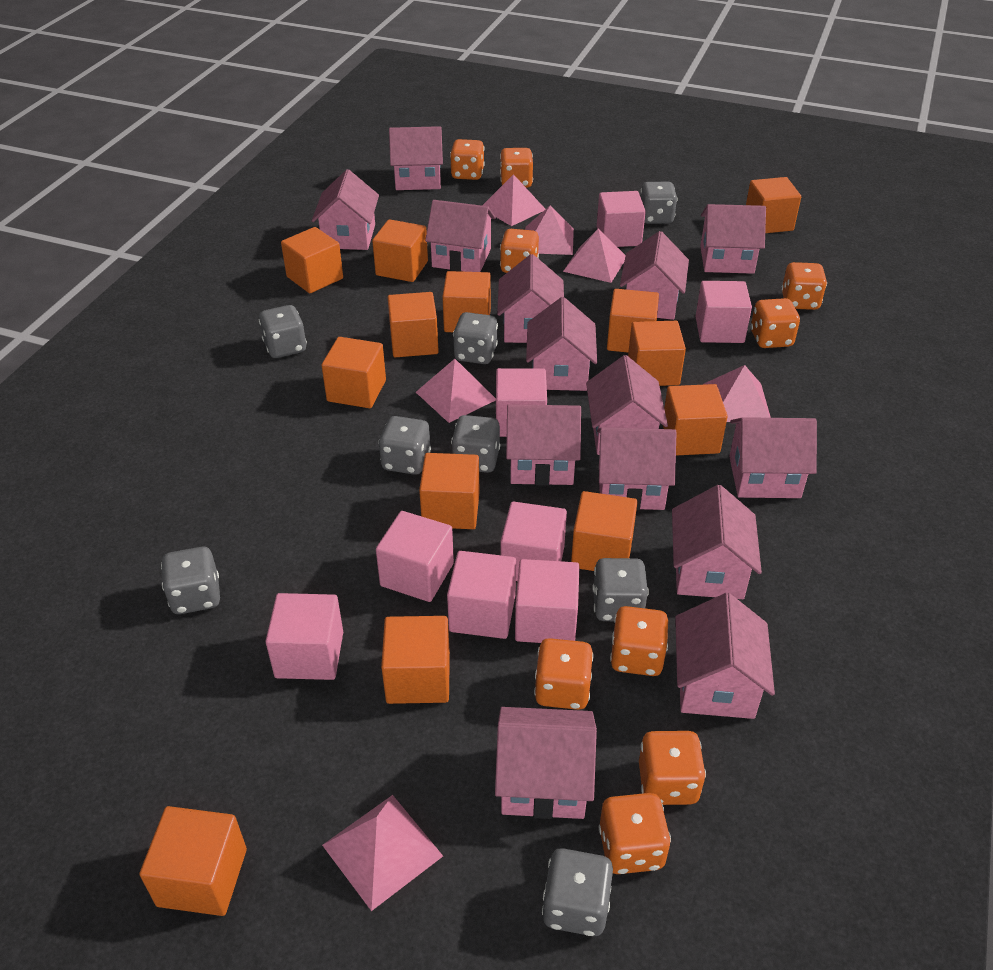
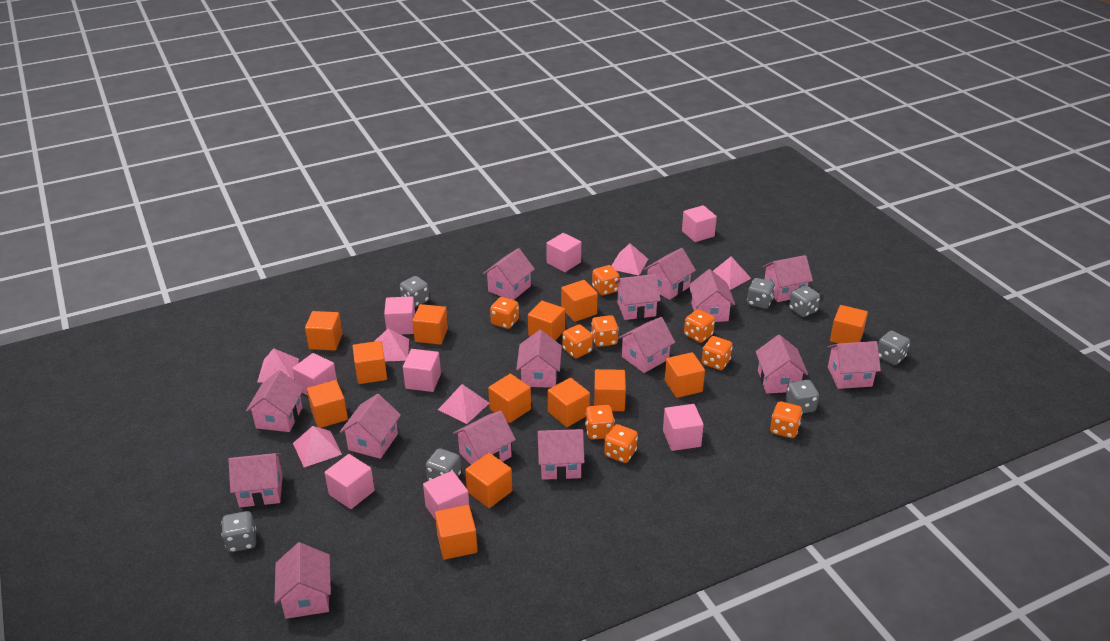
grey dice: [161,547,220,614] [259,305,307,358] [378,416,431,475] [451,415,500,473] [453,312,498,364] [542,848,613,936] [592,558,649,621] [640,182,677,224] = 8 -> [222,511,256,552] [400,276,429,307] [426,448,461,481] [747,278,775,309] [786,380,819,413] [789,285,820,317] [878,331,910,365] = 7
pink house: [312,169,379,250] [389,126,443,190] [425,200,496,272] [495,707,597,819] [497,254,564,343] [506,404,581,486] [526,297,597,391] [586,355,668,455] [597,427,677,510] [620,231,689,320] [672,485,762,599] [675,593,775,719] [700,204,766,274] [729,417,817,498] = 14 -> [228,453,283,507] [246,370,304,432] [274,542,331,619] [340,394,401,459] [453,411,516,465] [483,248,535,300] [516,330,562,388] [537,429,584,480] [615,274,661,320] [618,317,675,373] [643,248,696,300] [688,269,735,322] [756,335,808,394] [762,255,813,302] [828,341,881,389] = 15

